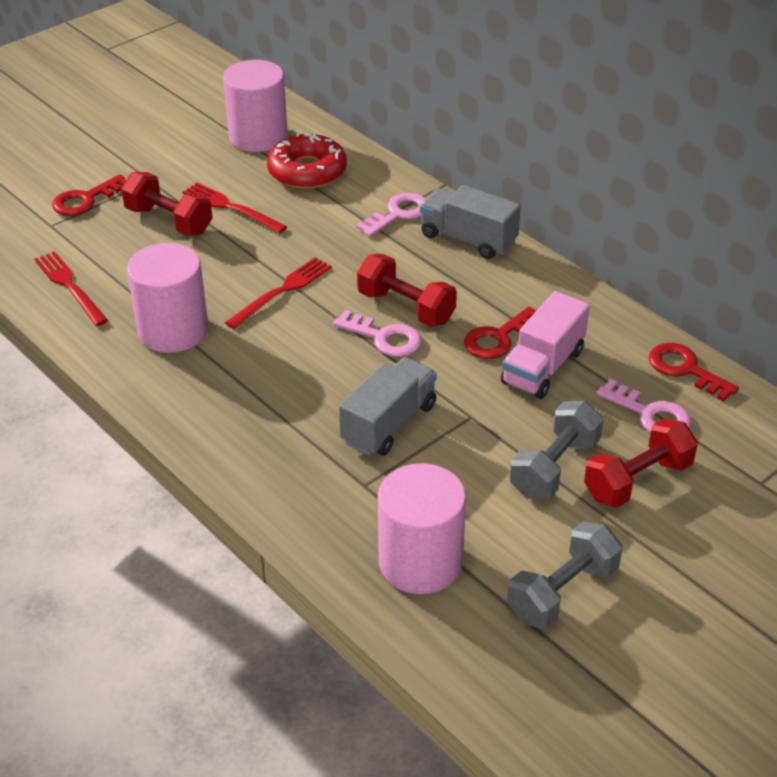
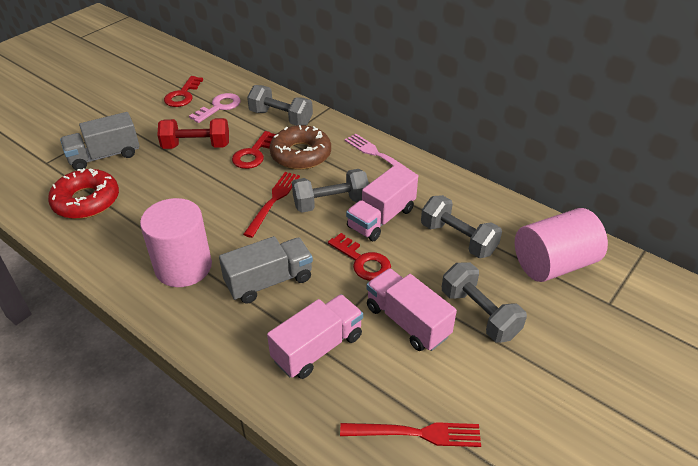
brown donut: none = 0 -> [270,125,331,170] = 1
grey dumbbell: [507,521,622,629] [510,401,603,499] = 2 -> [247,85,313,126] [292,169,369,213] [421,195,502,258] [442,262,527,343] = 4
pink cylinder: [127,243,208,353] [223,60,288,152] [378,463,466,594] = 3 -> [140,198,212,287] [515,208,608,282] = 2
pink fork: none = 0 -> [344,133,419,177] = 1
pink key: [333,310,422,357] [356,193,426,237] [596,379,691,433] = 3 -> [189,93,241,123] = 1
pink truck: [501,291,590,399] = 1 -> [267,294,363,379] [346,165,418,241] [366,268,457,351] = 3
red dumbbell: [121,172,212,235] [357,254,457,327] [584,418,698,508] = 3 -> [158,118,229,149] = 1
red fork: [34,251,108,326] [183,183,287,233] [225,257,332,329] = 3 -> [243,172,300,238] [340,422,481,447] = 2

